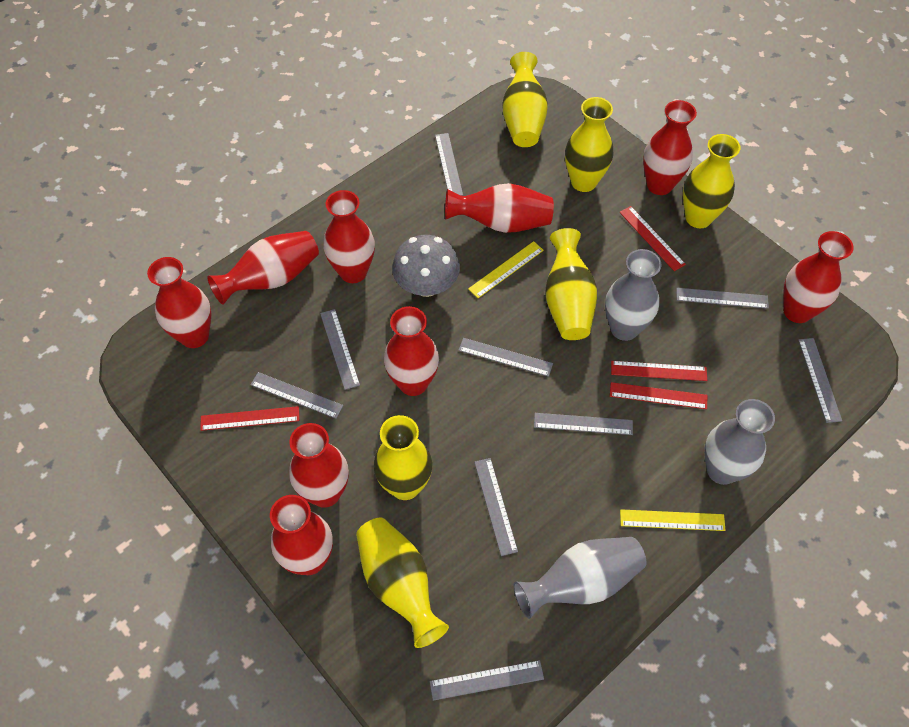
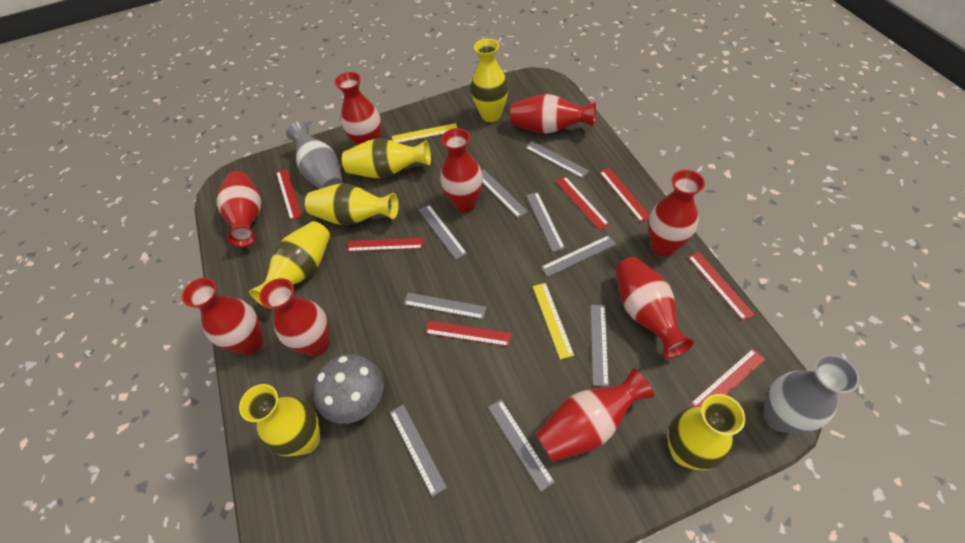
grey vase: [514,537,646,619] [605,249,661,341] [704,399,775,485] = 3 -> [286,121,343,189] [764,355,860,433] = 2
red ruler: [200,406,299,431] [610,382,707,409] [611,361,707,381] [619,206,686,271] = 4 -> [276,169,302,220] [347,238,423,252] [425,321,511,346] [556,176,609,230] [599,168,650,222] [688,252,755,321] [690,349,765,407] = 7

